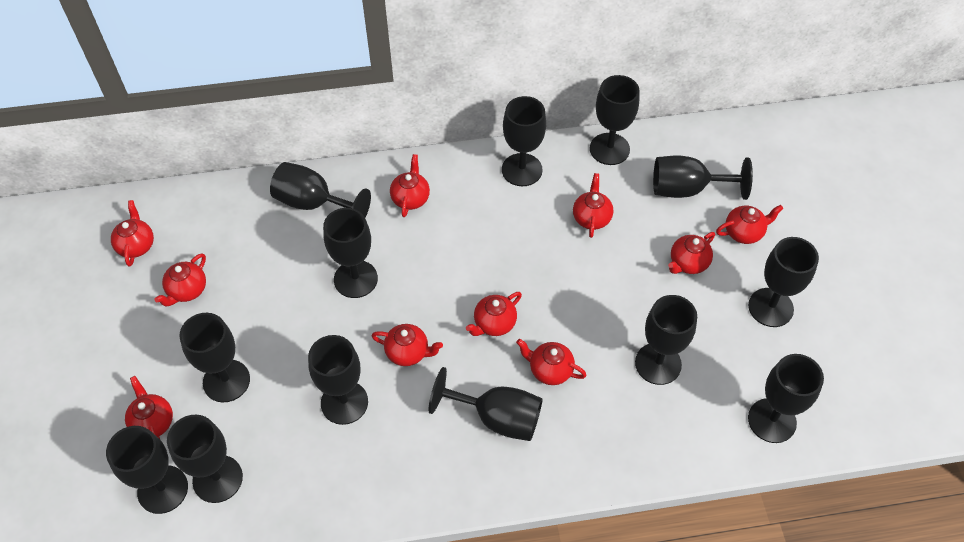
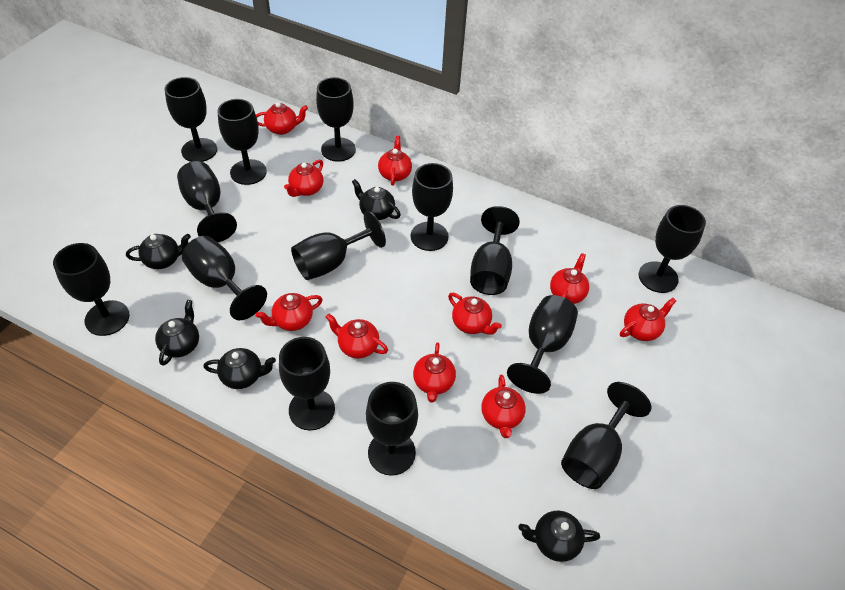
black goblet: [106,426,188,514] [167,415,243,503] [179,313,250,402] [270,162,371,218] [308,335,368,425] [323,208,378,298] [429,367,543,441] [502,96,546,186] [590,75,640,165] [635,295,697,385] [653,156,753,200] [748,237,819,327] [748,354,824,443] = 13 -> [53,243,130,336] [165,77,217,162] [177,161,237,242] [182,236,267,320] [217,99,267,185] [279,337,335,430] [291,211,386,280] [316,77,356,162] [366,382,418,476] [411,163,453,251] [470,206,520,295] [507,295,578,394] [561,382,652,489] [638,205,706,293] = 14
black teapot: none = 0 -> [126,234,191,269] [155,300,199,366] [203,348,276,389] [352,179,401,220] [518,510,600,562] = 5

